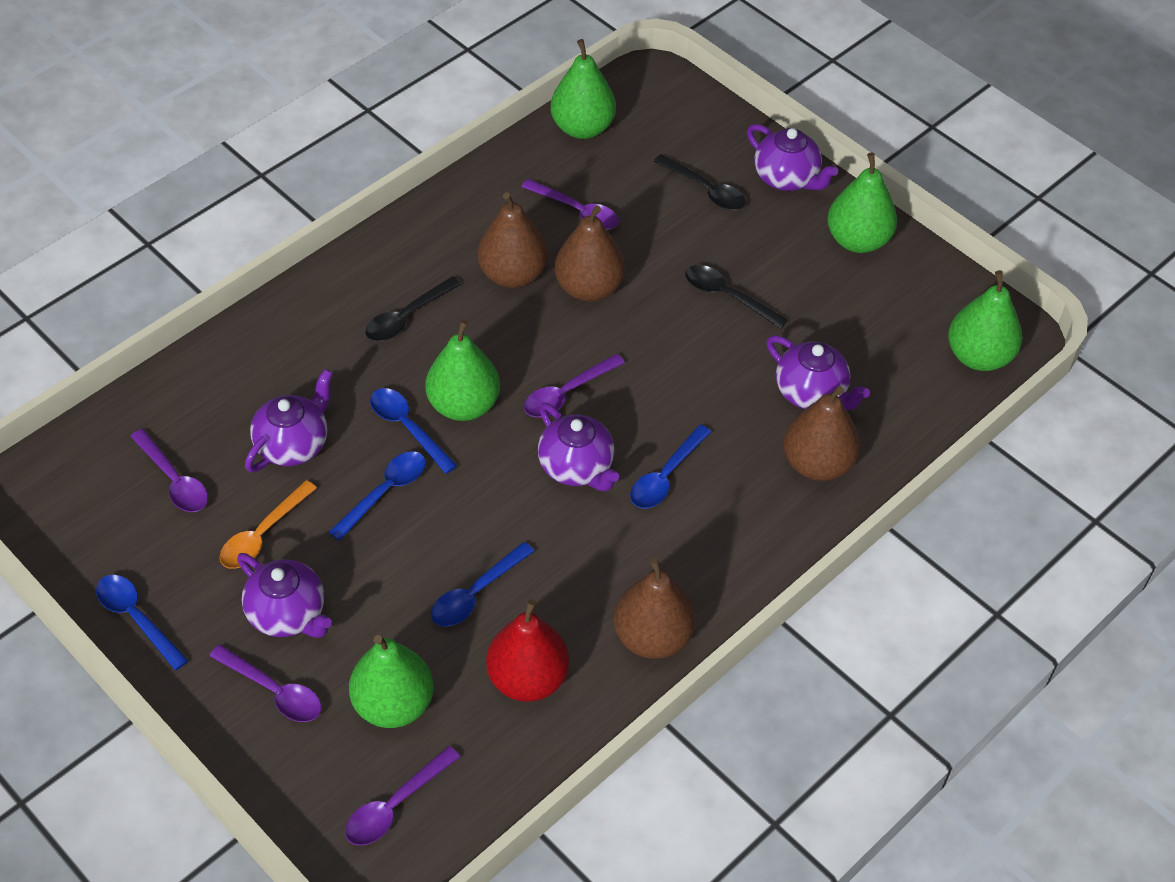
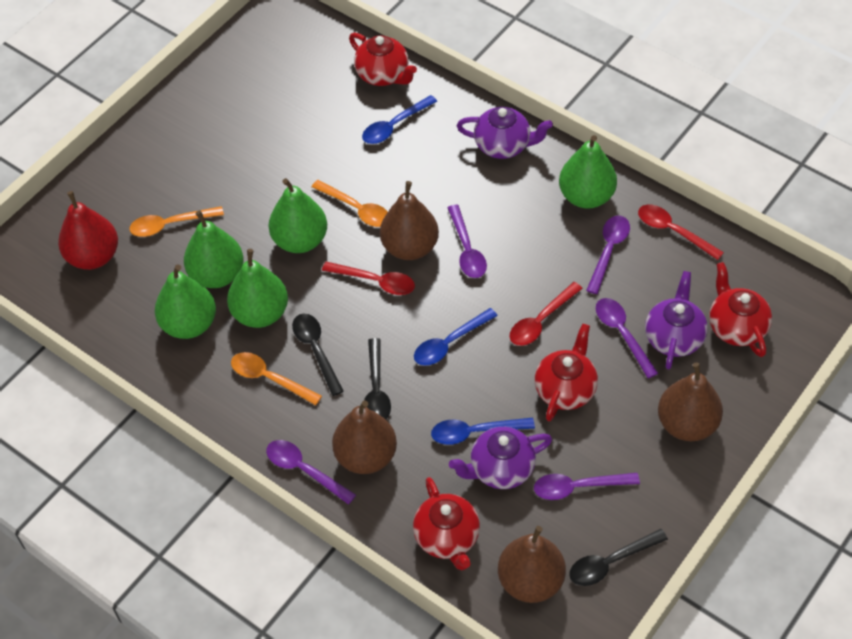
blue spoon: [96,575,189,670] [328,451,426,541] [370,388,457,474] [431,542,534,627] [630,424,711,508] = 5 -> [362,95,437,144] [414,308,498,366] [431,418,535,445] = 3
orange spoon: [220,480,317,569] = 1 -> [129,206,224,237] [231,352,322,405] [312,180,388,227] = 3
purple teapot: [237,553,332,638] [245,369,333,472] [538,403,619,492] [747,124,838,191] [767,335,870,410] = 5 -> [449,427,552,489] [457,107,553,159] [645,271,708,369] = 3
red spoon: none = 0 -> [322,261,415,295] [509,282,583,346] [638,205,724,260] = 3
red teapot: none = 0 -> [349,33,417,86] [413,477,480,570] [534,324,598,421] [709,262,772,357] = 4

